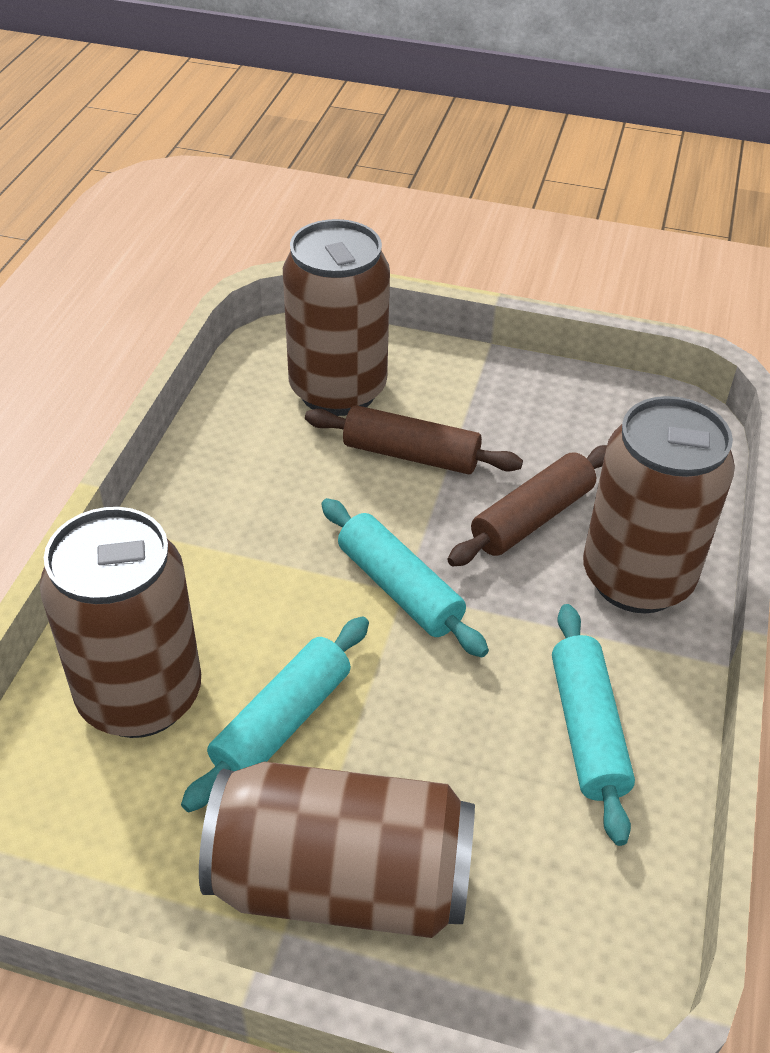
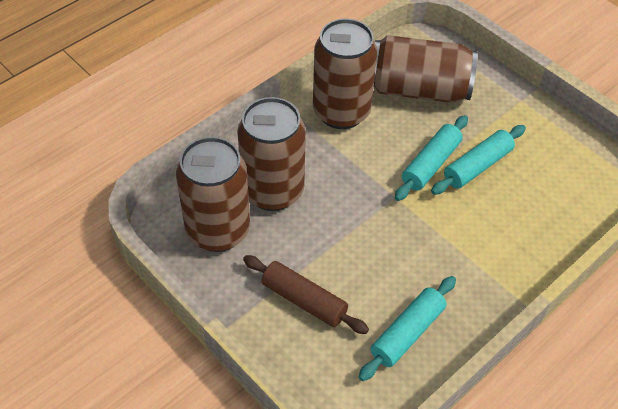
brown rolling pin: [305,405,523,474] [448,445,607,566] = 2 -> [243,255,369,334] = 1

